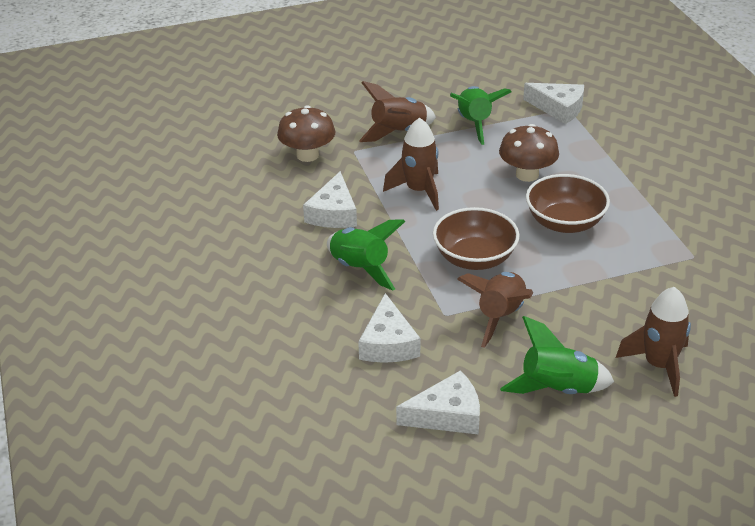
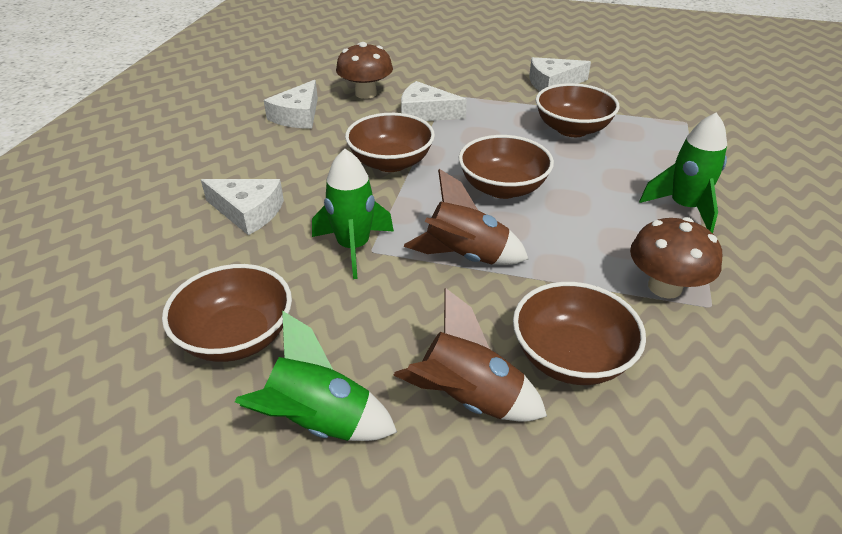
brown bowl: [433,207,519,270] [526,174,610,233] = 2 -> [162,264,292,362] [345,113,435,172] [459,135,554,199] [513,282,646,385] [536,83,619,137] = 5
brown rocket: [359,81,436,142] [383,118,439,211] [457,272,533,348] [616,287,691,397] = 4 -> [393,288,547,422] [404,169,528,265] = 2

